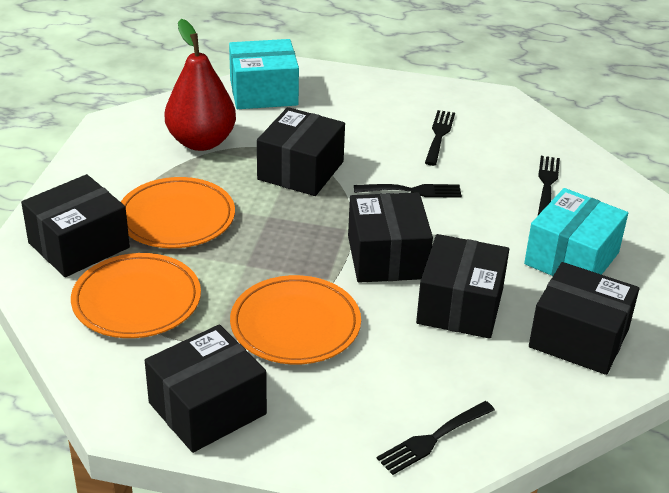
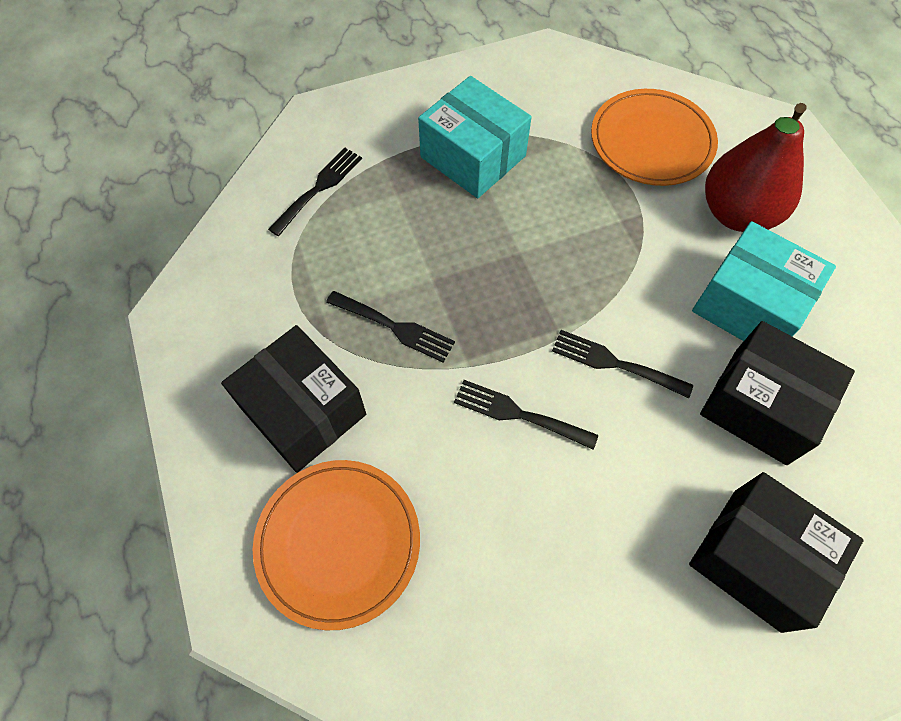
black box: [21,174,130,277] [145,324,267,453] [257,107,345,196] [348,192,433,283] [416,234,509,339] [529,262,639,375] = 6 -> [221,325,366,473] [689,472,864,633] [700,321,855,465] = 3
orange plate: [71,253,201,338] [121,177,235,248] [230,275,361,365] = 3 -> [253,460,420,630] [591,89,718,186] = 2

